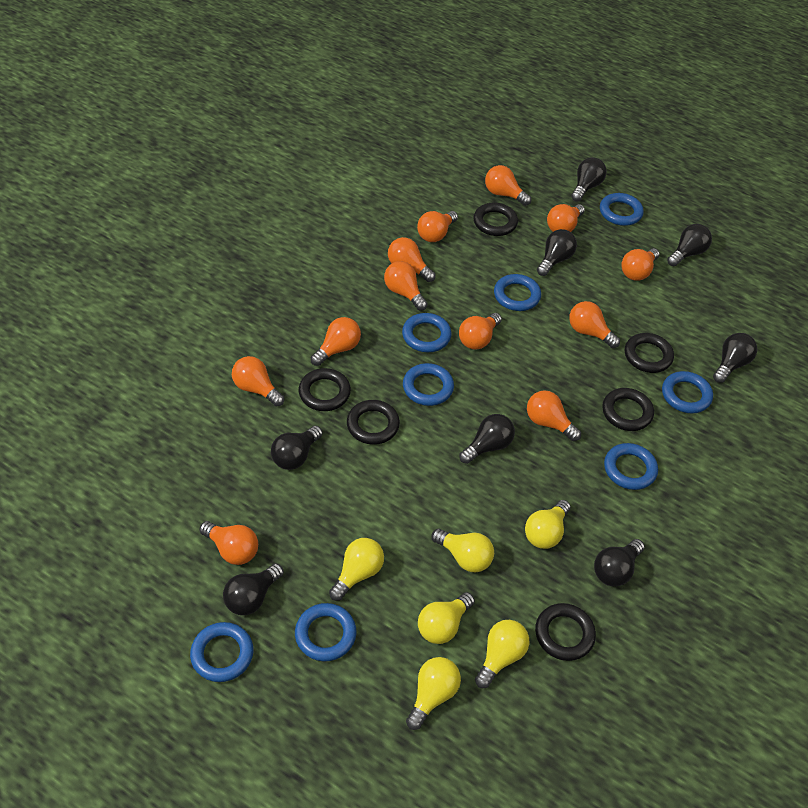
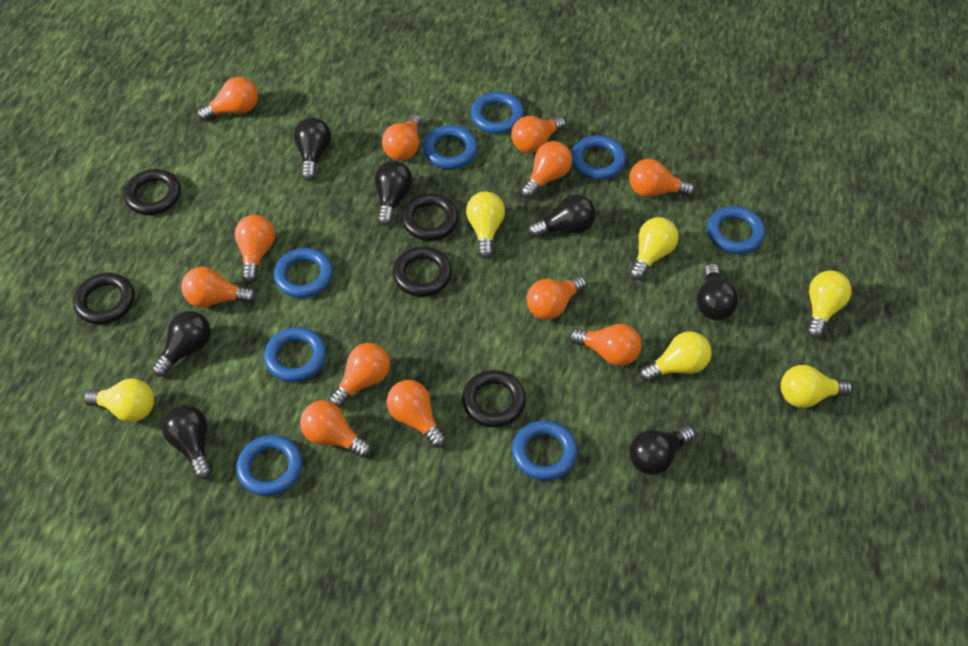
black light bulb: [223,563,284,615] [271,426,323,470] [459,414,515,464] [537,229,577,276] [571,157,607,202] [594,539,645,587] [667,224,712,266] [713,333,757,383] = 8 -> [152,311,211,377] [162,405,212,479] [294,117,331,181] [375,161,413,226] [528,194,596,237] [629,426,695,475] [697,264,738,320] = 7
black ring: [299,368,351,411] [347,400,400,445] [474,203,518,236] [535,603,596,661] [602,388,654,431] [625,333,674,373] = 6 -> [73,273,134,324] [124,169,181,215] [393,246,452,297] [401,193,459,241] [462,370,526,427] = 5

